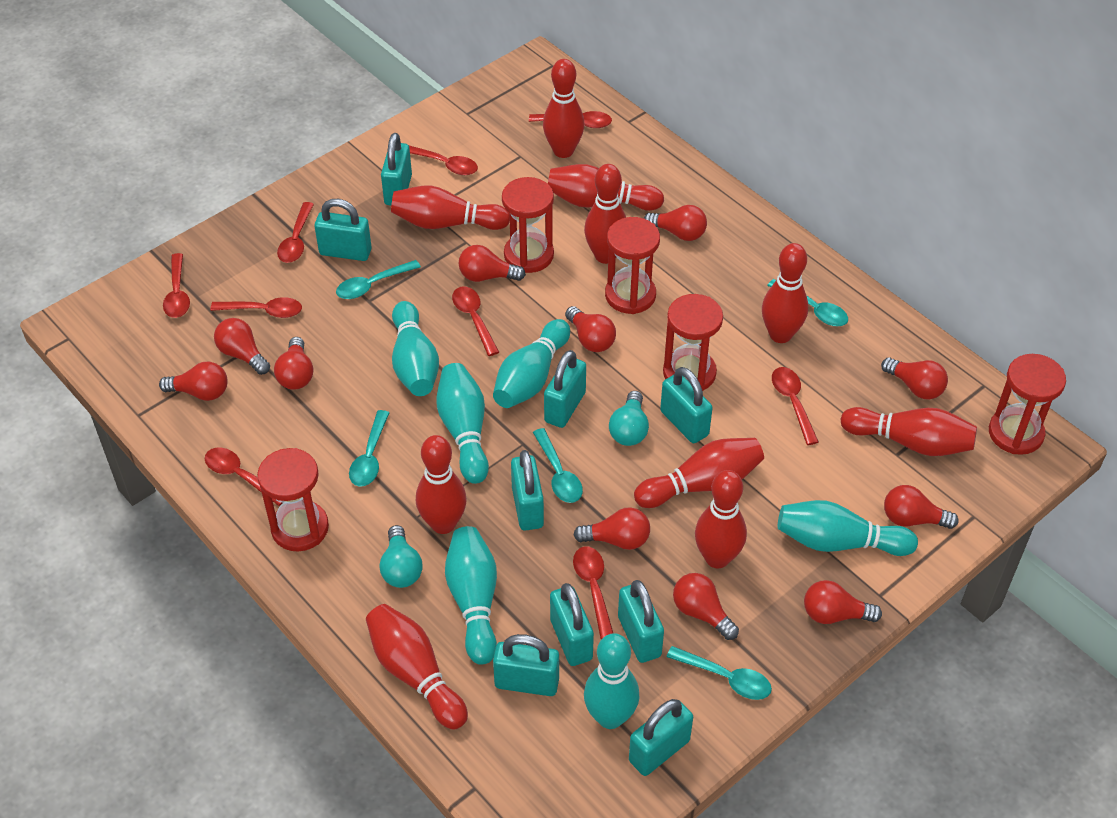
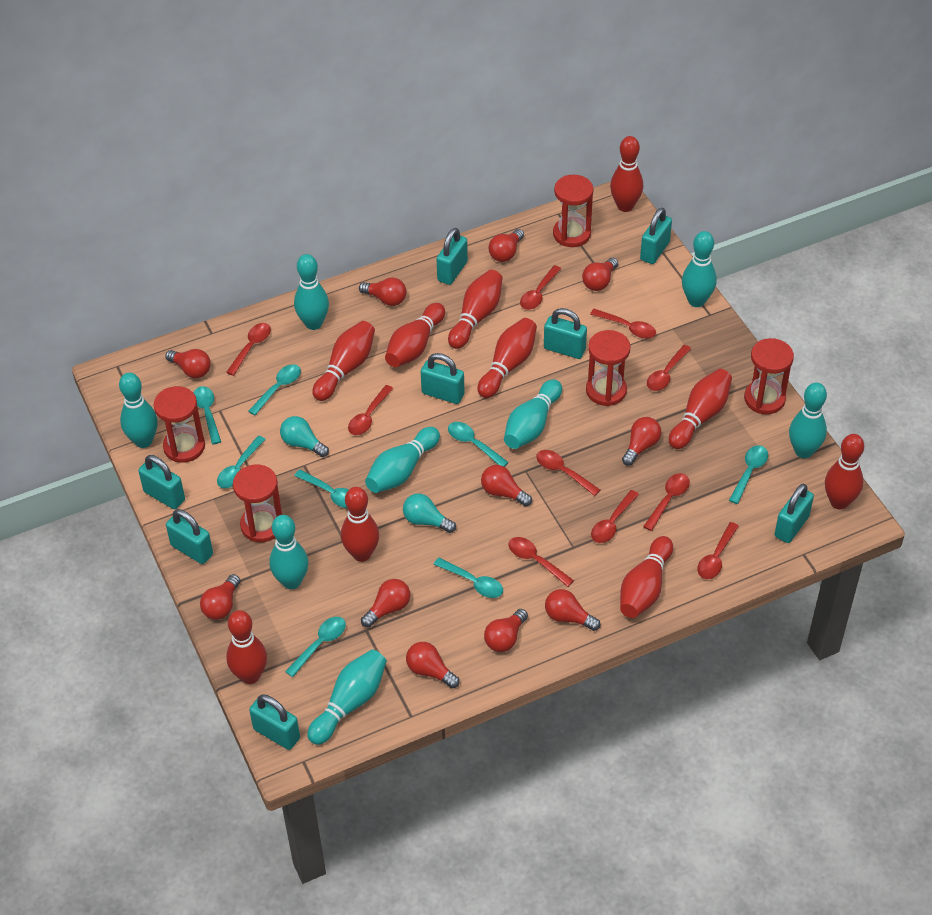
red spoon: [163,253,190,318] [205,448,282,506] [210,297,302,318] [277,202,314,263] [409,146,478,175] [452,286,499,356] [529,111,612,128] [573,547,613,639] [772,367,819,445] = 9 -> [226,323,271,376] [348,385,393,435] [508,537,574,587] [520,265,561,310] [536,450,600,496] [590,309,656,339] [591,490,639,543] [643,473,690,531] [647,345,691,391] [697,522,739,579] = 10
turquoise bowling pin: [392,301,439,396] [437,363,489,484] [445,526,497,665] [493,319,570,408] [584,633,639,729] [778,500,918,556] = 6 -> [119,373,158,448] [269,515,309,589] [294,254,329,330] [307,649,387,745] [365,427,440,493] [504,379,562,449] [682,231,717,307] [789,382,827,458] = 8
turquoise padlock: [315,199,372,261] [381,133,412,205] [493,634,559,696] [511,450,544,531] [544,350,586,428] [550,583,594,666] [618,580,664,663] [629,699,693,776] [660,367,713,443] = 9 -> [138,455,185,509] [166,509,213,564] [249,694,300,750] [421,353,464,404] [437,228,468,285] [544,308,587,359] [640,208,672,264] [775,484,814,543] = 8
turquoise spoon: [336,260,421,299] [349,410,389,486] [533,428,583,503] [667,646,772,700] [767,279,848,326] = 5 -> [193,386,221,444] [217,436,266,489] [248,364,301,415] [285,617,346,677] [294,470,349,508] [433,557,503,598] [448,422,509,467] [729,445,768,504] = 8

